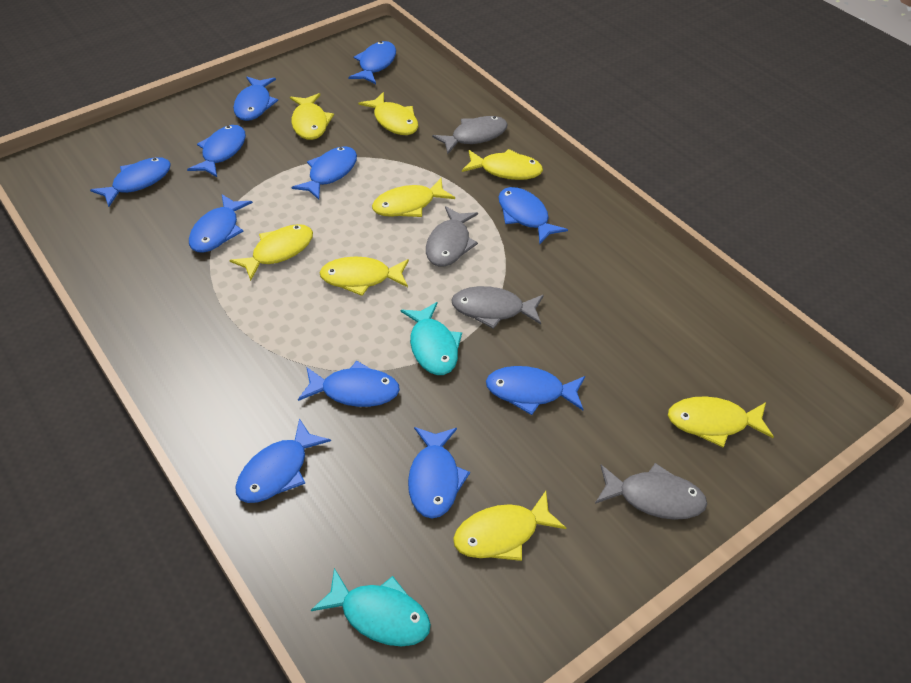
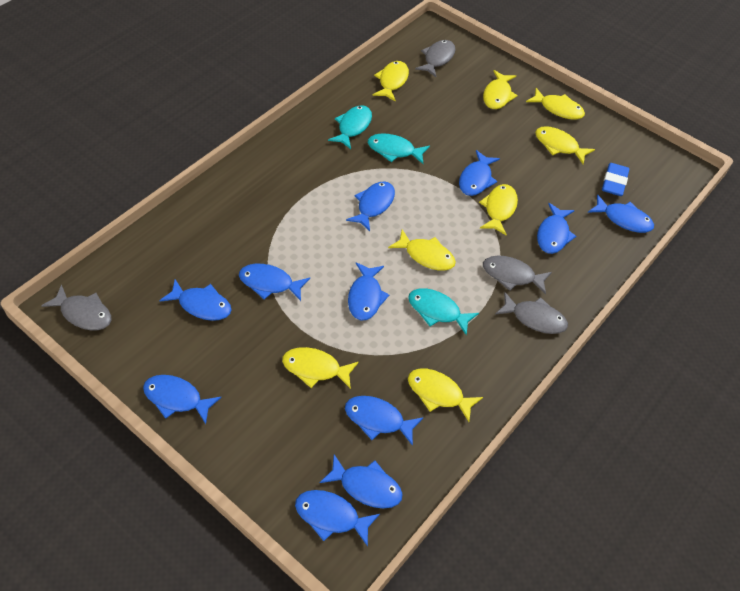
blue eraser: none = 0 -> [602,163,630,196] = 1
turquoise fish: [311,568,431,647] [400,302,462,375] = 2 -> [328,105,372,149] [368,134,430,164] [408,288,479,335] = 3

